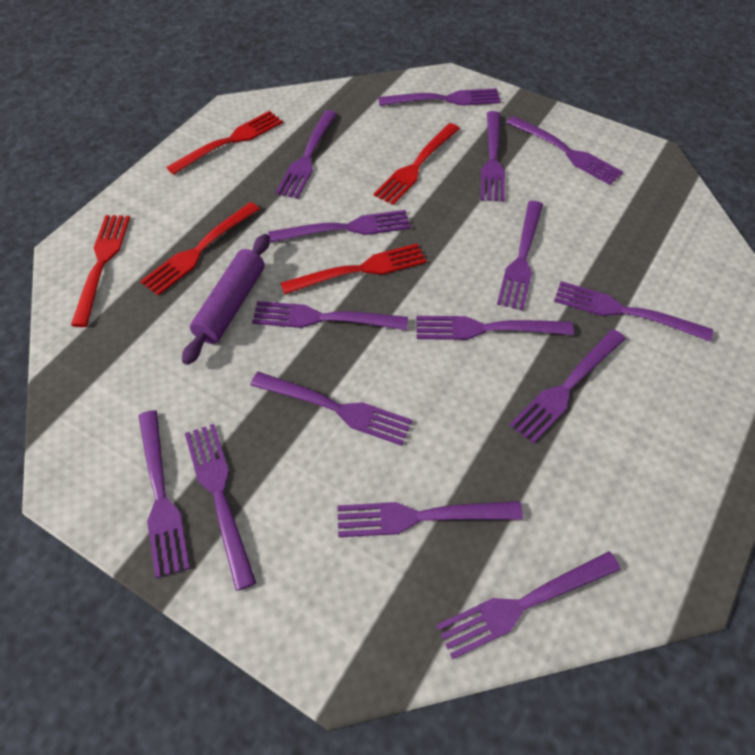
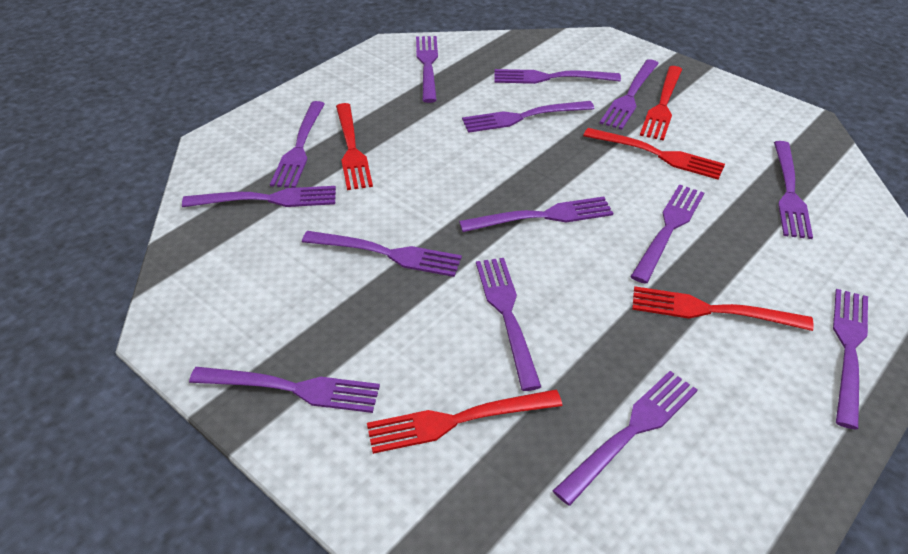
purple fork: [139,410,190,578] [185,424,256,591] [250,372,413,446] [252,301,408,330] [268,210,411,243] [275,110,337,199] [337,501,523,537] [378,88,501,106] [416,316,574,340] [436,552,621,659] [481,111,505,202] [497,201,543,310] [507,116,623,185] [509,329,626,443] [554,281,713,341] = 15 -> [182,186,336,207] [189,367,380,413] [270,101,325,188] [302,231,462,277] [416,36,438,103] [459,197,613,232] [462,101,594,133] [476,258,541,391] [494,69,621,84] [553,371,698,506] [600,59,659,130] [630,185,704,284] [774,141,813,239] [833,289,868,430] = 14
purple rolling pin: [182,234,270,365] = 1 -> none = 0

